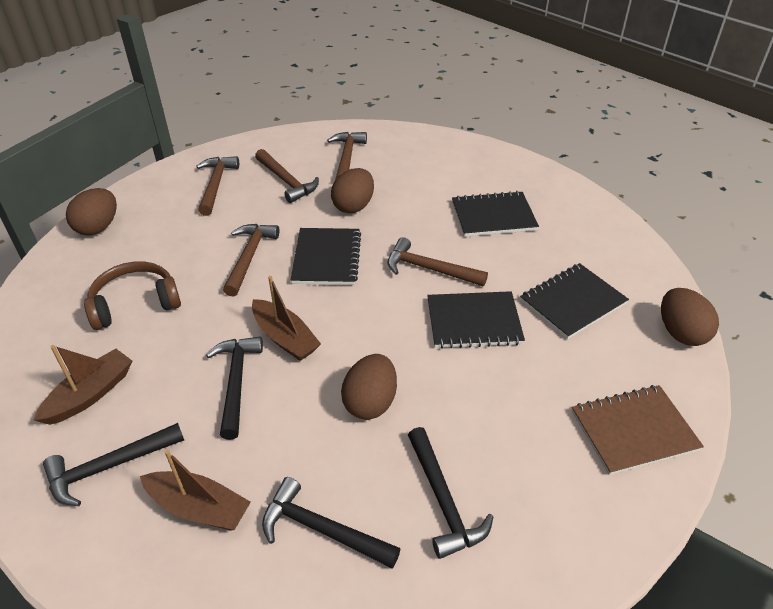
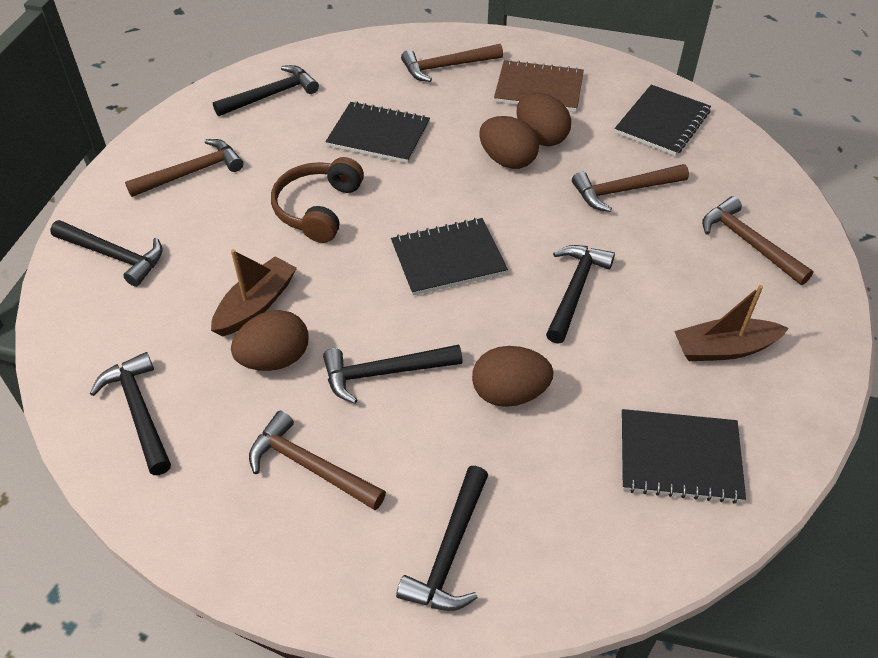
black hammer: [43,423,184,506] [206,337,263,440] [262,477,400,569] [408,427,493,559] = 4 -> [50,220,163,287] [90,352,171,475] [213,65,319,116] [323,345,463,404] [396,466,488,611] [546,245,615,344] = 6
brown boat: [34,345,132,425] [140,450,251,531] [252,276,321,361] = 3 -> [211,249,297,336] [674,285,789,361] = 2

